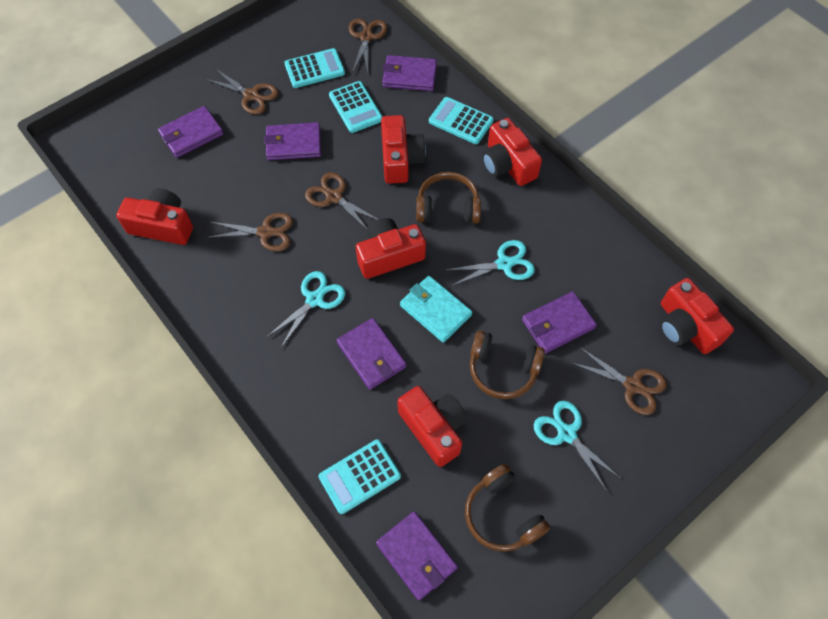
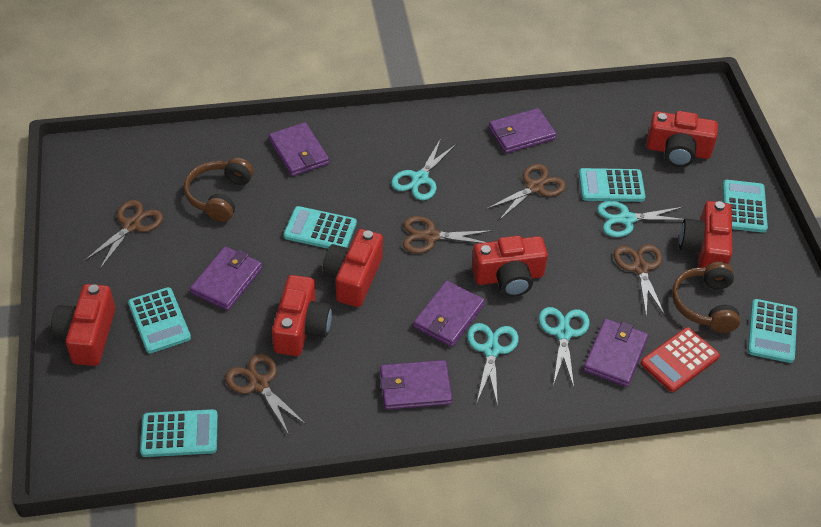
brown headphones: [416,172,481,223] [465,464,550,552] [470,330,545,399] = 3 -> [184,158,253,222] [672,262,740,333] = 2
red calculator: none = 0 -> [640,327,720,392] = 1
turquoise calculator: [284,48,345,88] [319,439,401,514] [329,81,383,133] [429,97,494,144] = 4 -> [128,287,191,353] [140,409,218,457] [283,206,357,249] [579,168,645,202] [723,180,768,233] [748,299,797,363] = 6
turquoise scissors: [267,271,345,348] [446,240,535,286] [534,401,621,491] = 3 -> [391,139,456,200] [467,323,519,407] [539,307,590,387] [597,201,684,237] = 4
turquoise wallet: [400,276,472,343] = 1 -> none = 0

